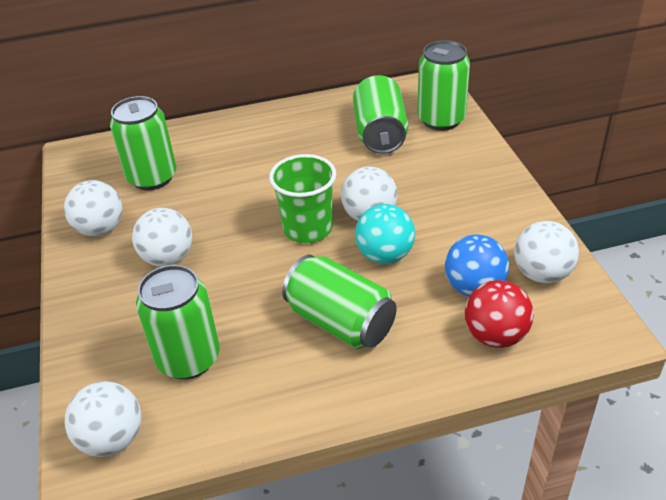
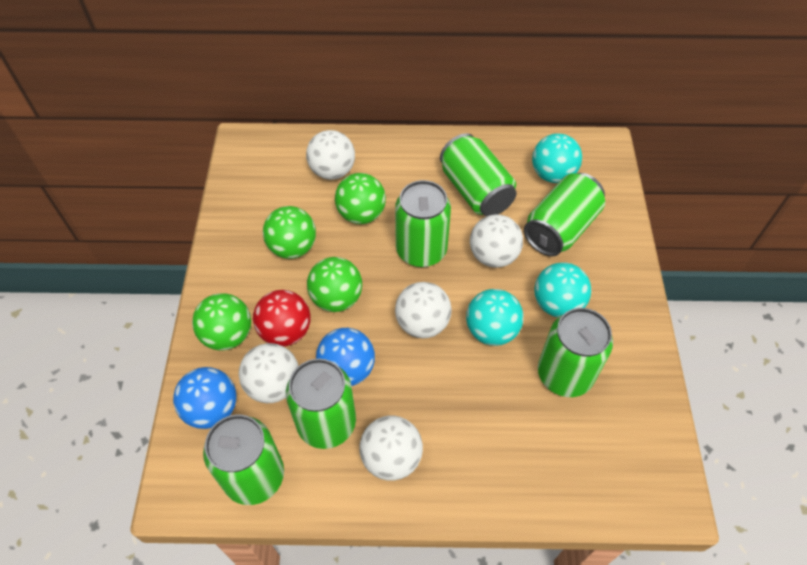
blue ball: [445,234,509,297] = 1 -> [173,367,237,429] [316,328,375,386] = 2
green ball: none = 0 -> [192,293,251,350] [263,206,316,259] [307,257,362,312] [335,173,386,224] = 4
green can: [110,96,176,190] [136,265,220,379] [282,255,397,349] [353,75,408,154] [417,40,470,131] = 5 -> [203,415,284,505] [286,359,356,449] [395,180,451,267] [440,133,517,217] [524,173,605,256] [538,308,613,397] = 6
green cup: [269,154,336,243] = 1 -> none = 0
turquoise ball: [355,204,415,264] = 1 -> [466,289,523,346] [532,134,582,183] [534,262,591,317] = 3

